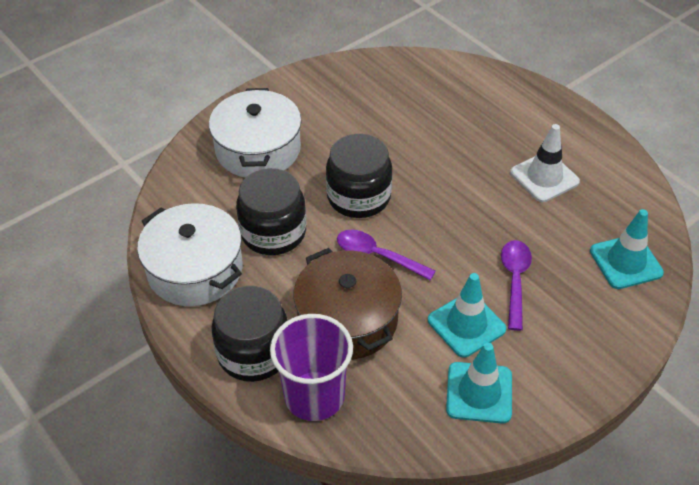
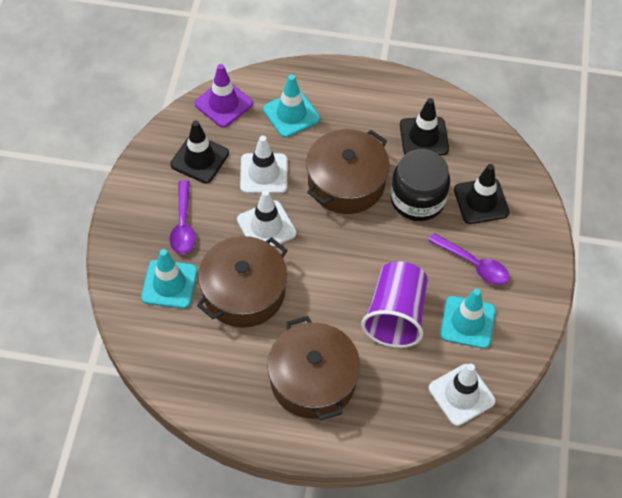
black jar: [211,286,288,382] [236,168,306,255] [326,134,393,218] = 3 -> [390,149,450,221] = 1
black traffic cone: none = 0 -> [170,120,229,183] [400,98,449,155] [454,164,509,224] = 3
brown pot: [293,248,402,359] = 1 -> [197,236,287,328] [268,316,360,420] [306,129,390,214] = 3
purple traffic cone: none = 0 -> [195,64,253,128] = 1
white pot: [137,203,243,306] [209,88,302,178] = 2 -> none = 0
white traffic cone: [510,124,580,202] = 1 -> [237,190,297,247] [240,136,287,194] [429,364,496,426] = 3

